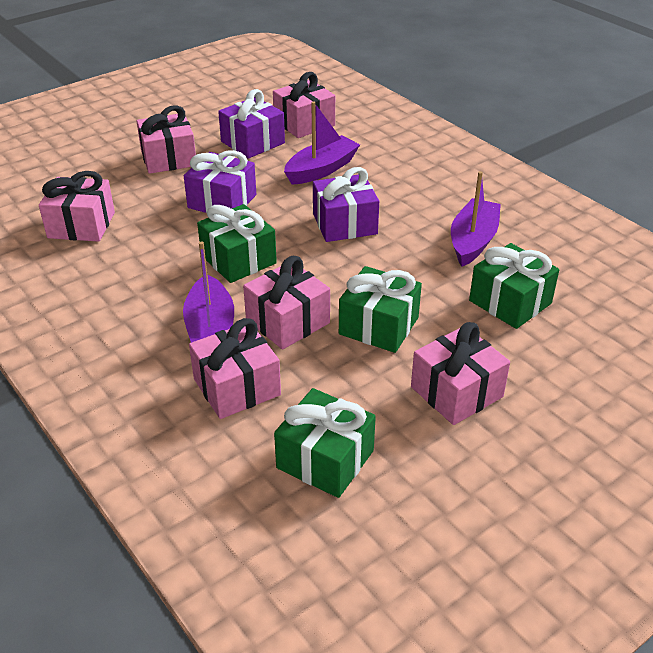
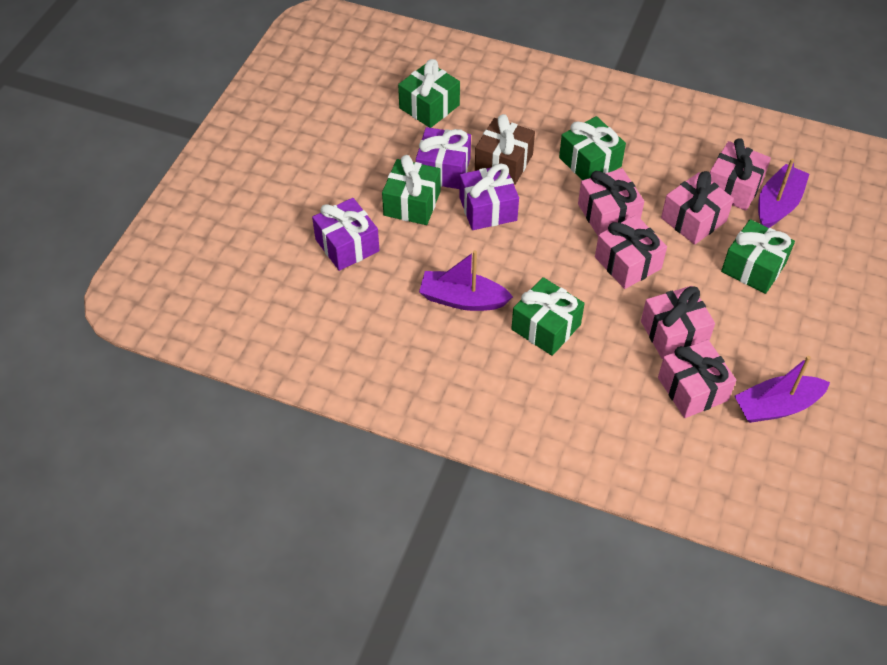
brown gift: none = 0 -> [475,114,535,185] = 1
green gift: [197,204,277,283] [274,388,376,498] [339,266,422,353] [469,243,559,329] = 4 -> [382,155,441,225] [398,59,460,128] [511,277,585,356] [559,116,626,180] [721,219,795,294] = 5

